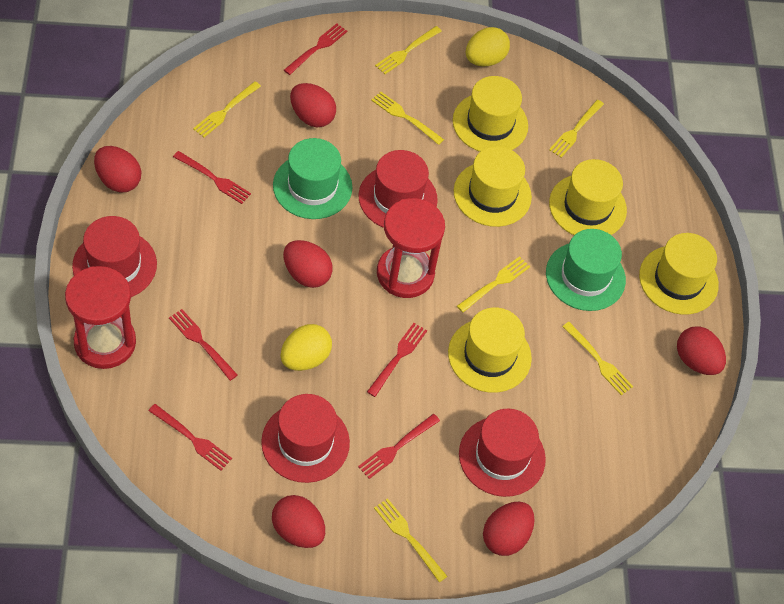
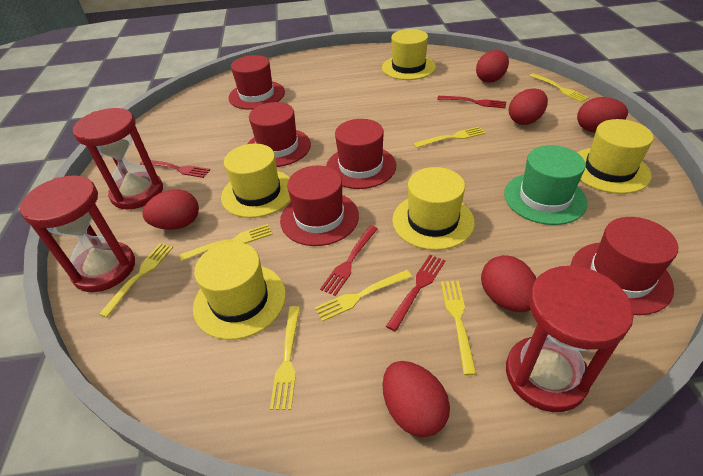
green hat: [273,138,352,219] [546,229,626,311] = 2 -> [504,145,587,225] = 1
red fork: [149,404,232,471] [169,309,238,381] [173,151,251,204] [284,23,347,75] [358,414,440,479] [367,323,427,397] = 6 -> [140,160,210,178] [320,226,378,296] [386,255,445,331] [437,96,506,108] = 4
red hat: [72,216,157,297] [261,394,350,483] [359,150,438,228] [459,409,546,497] = 4 -> [228,55,285,110] [248,102,311,167] [280,165,359,246] [326,119,396,189] [571,217,678,315] = 5
red hourglass: [65,266,136,369] [377,198,445,298] = 2 -> [20,175,135,292] [73,108,163,209] [506,265,634,412] = 3
yellow egg: [280,324,332,371] [466,27,510,66] = 2 -> none = 0

